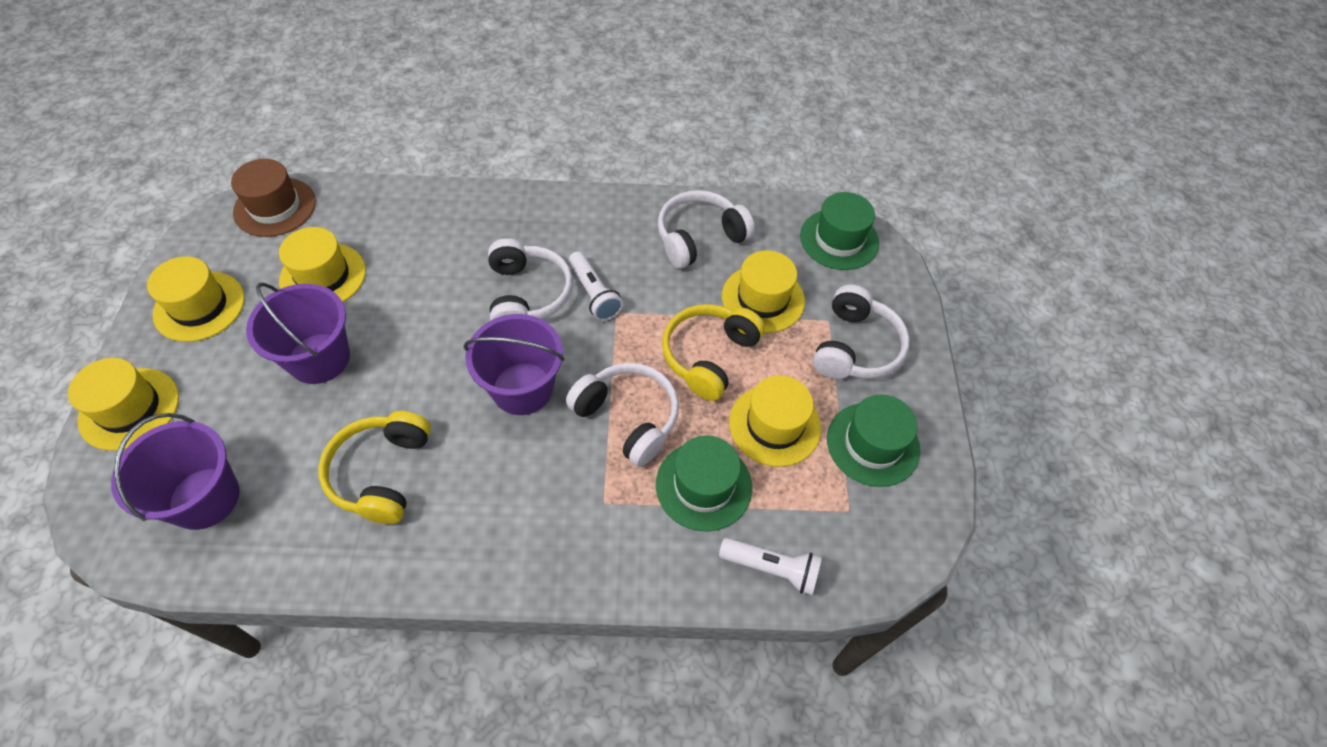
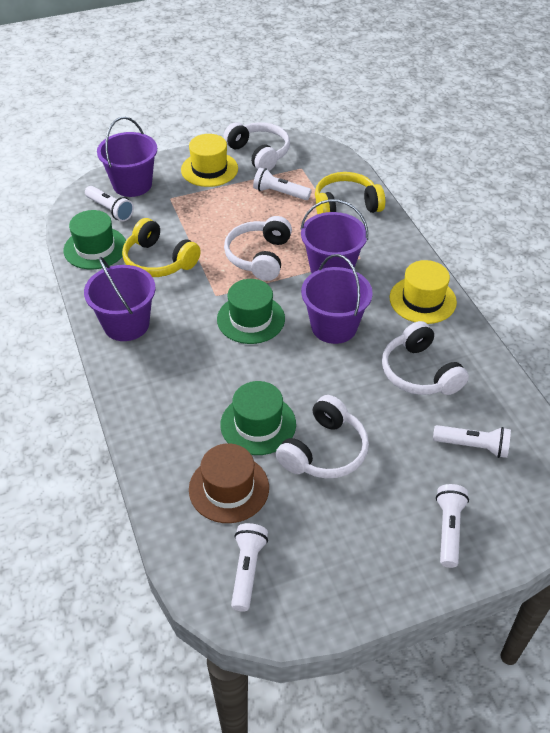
purple bucket: [111,413,240,530] [246,283,350,384] [464,314,564,415] = 3 -> [84,257,156,341] [97,117,157,197] [301,199,368,273] [301,254,373,344] = 4
white flashlight: [569,252,623,321] [719,538,822,595] = 2 -> [85,186,134,221] [231,523,268,612] [253,167,311,200] [433,425,511,458] [436,484,469,568] = 5
yellow hat: [68,358,179,451] [147,256,245,342] [279,227,366,302] [722,250,805,333] [729,375,821,467] = 5 -> [181,134,238,187] [390,260,457,324] = 2

